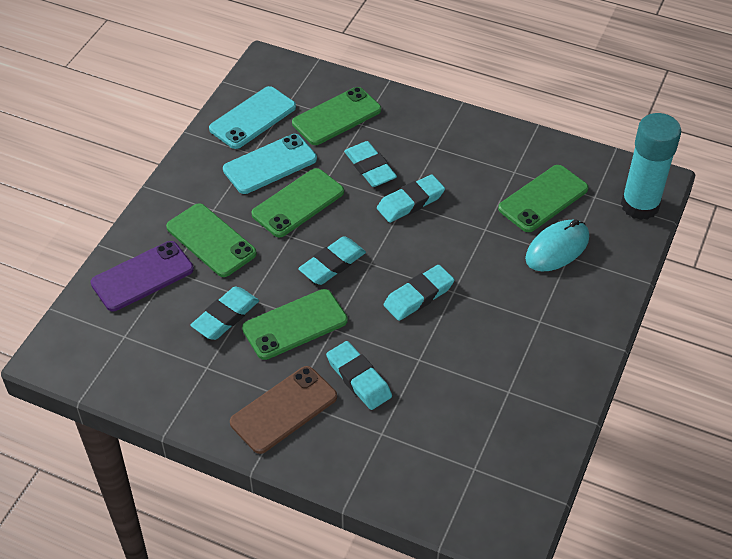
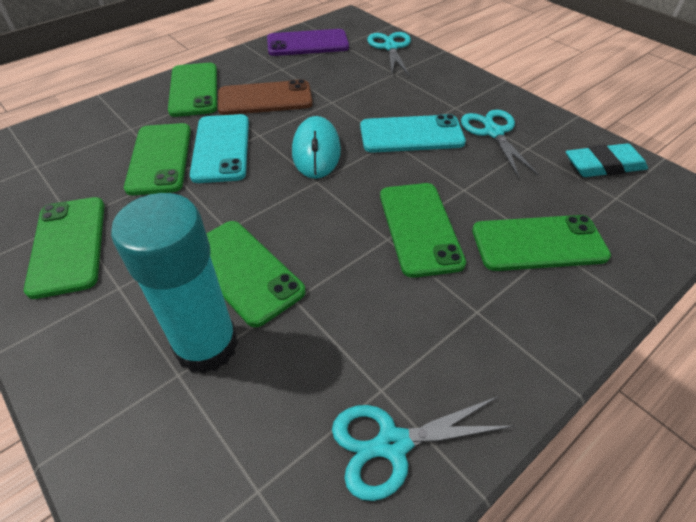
green phone: [166,203,257,277] [242,289,348,360] [252,168,344,237] [292,87,381,145] [498,165,588,232] = 5 -> [24,197,104,299] [124,123,191,195] [168,63,217,117] [206,221,306,327] [380,183,466,278] [472,215,611,271] = 6
turquoise eraser: [190,287,259,340] [298,236,366,285] [326,341,392,410] [344,141,397,187] [377,174,445,223] [383,265,455,321] = 6 -> [566,143,648,177] = 1
turquoise scissors: none = 0 -> [332,396,514,501] [367,32,411,75] [461,110,539,178] = 3

